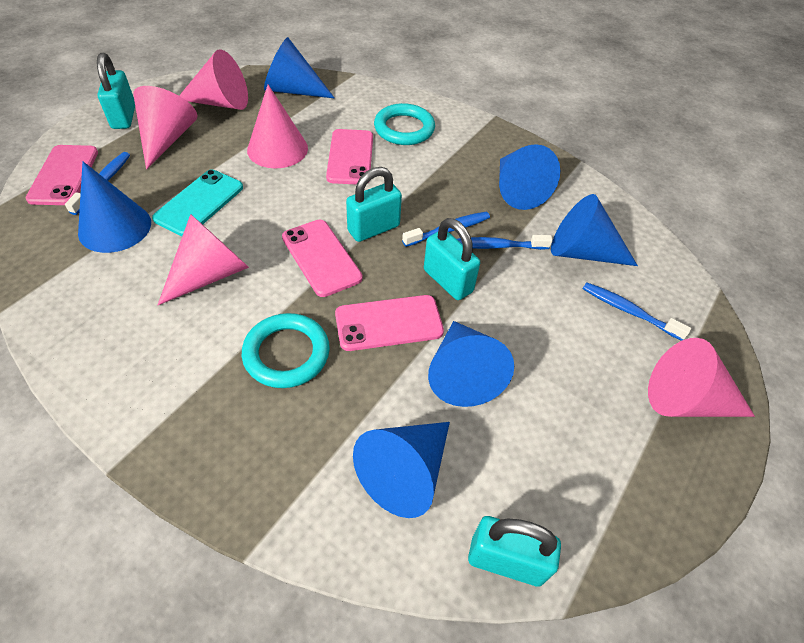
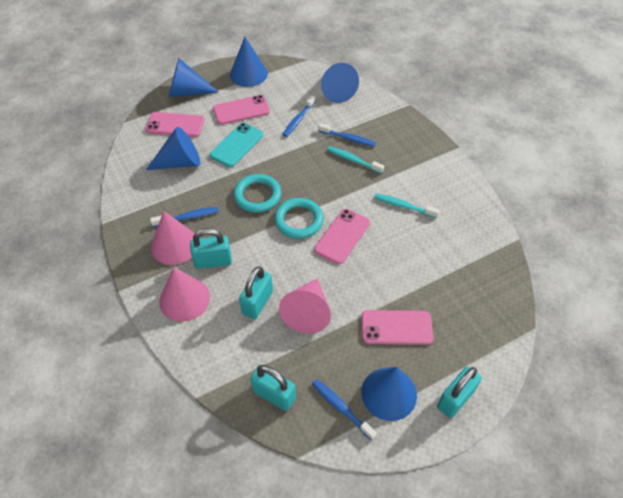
blue cone: [78,162,151,253] [264,37,335,99] [353,422,450,518] [428,321,514,407] [499,144,560,210] [551,194,638,266] = 6 -> [146,127,201,170] [169,58,218,97] [230,37,268,87] [321,63,359,103] [361,367,417,421] = 5
pink cone: [133,86,198,170] [158,214,249,305] [179,49,248,110] [247,85,308,168] [648,338,755,417] = 5 -> [151,211,195,265] [159,267,210,322] [279,278,331,334] = 3
turquoise toothbrush: none = 0 -> [327,146,384,174] [374,194,439,218] = 2

